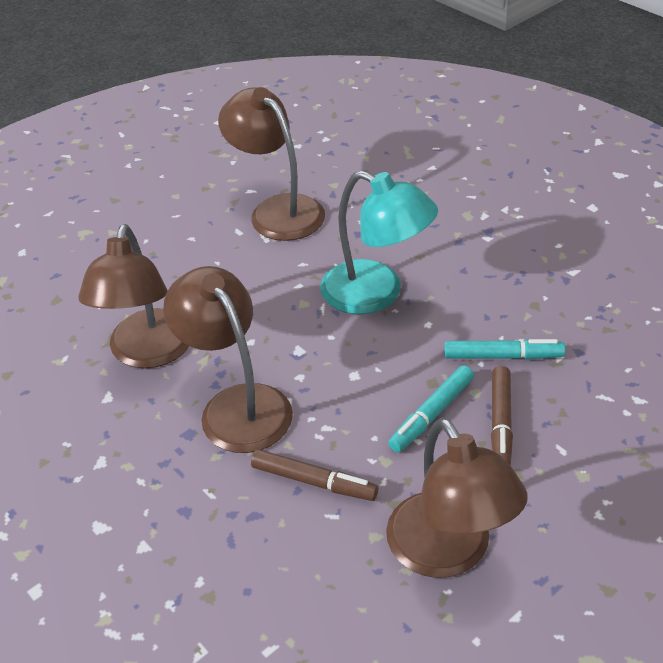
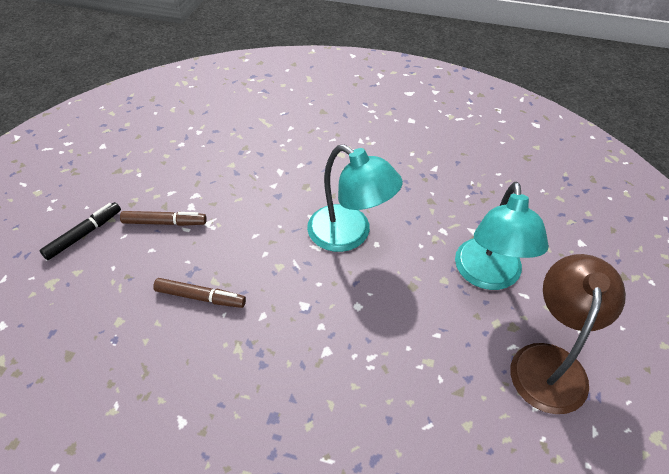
black marker: none = 0 -> [40,202,121,260] = 1
brown lamp: [78,224,190,368] [163,266,293,453] [218,87,325,241] [386,418,527,578] = 4 -> [510,254,626,414] = 1
turquoise lamp: [320,171,438,314] = 1 -> [307,145,403,252] [455,182,549,290] = 2
turquoise marker: [388,365,474,452] [444,339,566,360] = 2 -> none = 0

